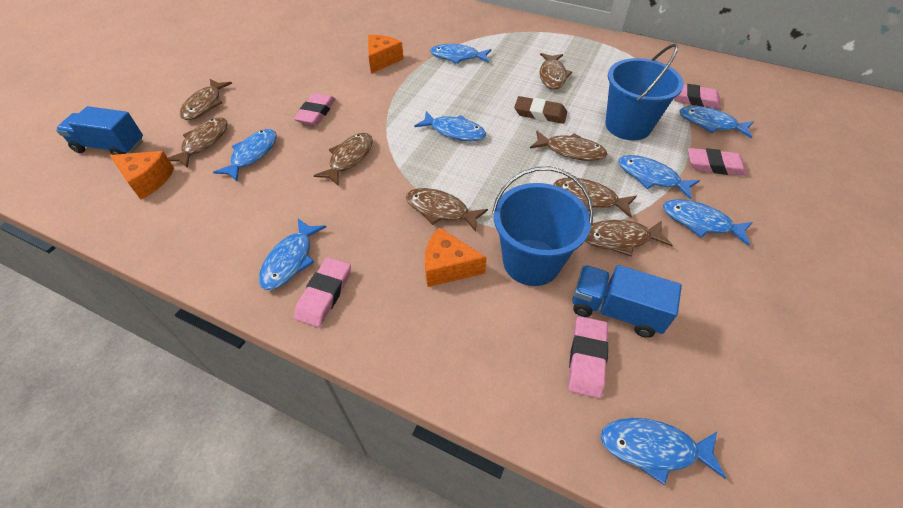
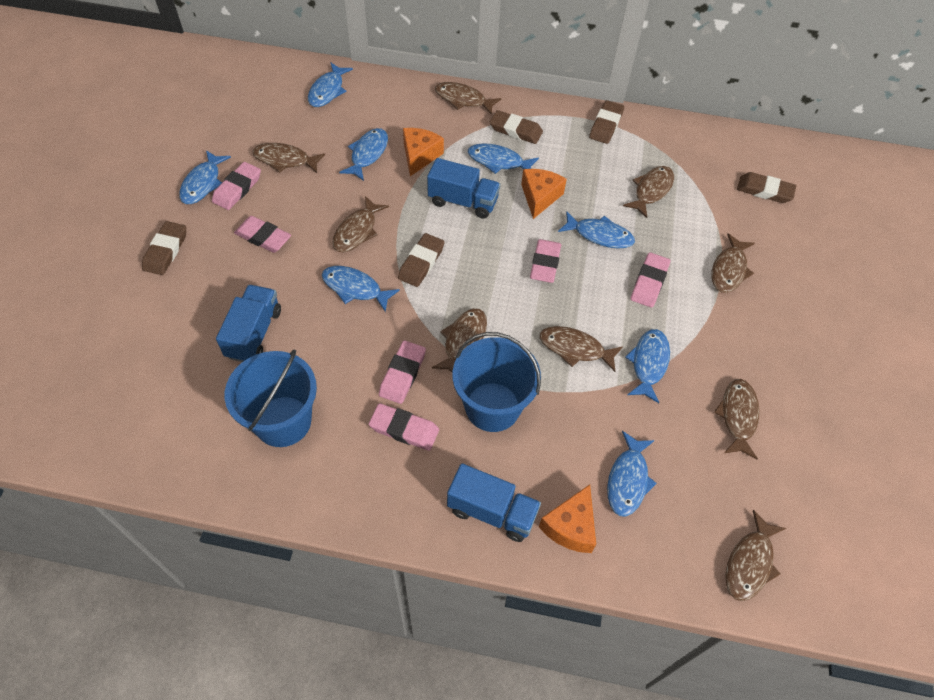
blue truck: [56,106,143,155] [572,265,682,338] = 2 -> [216,285,281,362] [427,158,500,219] [447,463,541,542] = 3
brown eraser: [514,96,567,124] = 1 -> [142,221,186,275] [398,233,444,287] [490,110,543,144] [589,100,624,144] [737,172,796,203] = 5
brown fish: [168,118,228,168] [180,79,232,120] [314,133,373,185] [406,188,488,232] [530,131,607,161] [540,53,572,89] [553,178,637,218] [585,220,673,257] = 8 -> [253,143,325,173] [332,196,389,253] [432,308,487,372] [435,82,501,115] [540,326,623,372] [623,166,674,218] [711,233,755,293] [714,379,759,459] [725,510,786,601] = 9
pink eraser: [294,93,336,125] [294,257,351,327] [568,316,609,398] [674,84,721,109] [688,148,747,176] = 5 -> [212,162,261,210] [234,216,291,253] [369,403,439,451] [379,340,426,404] [530,239,561,283] [631,252,670,308] = 6

